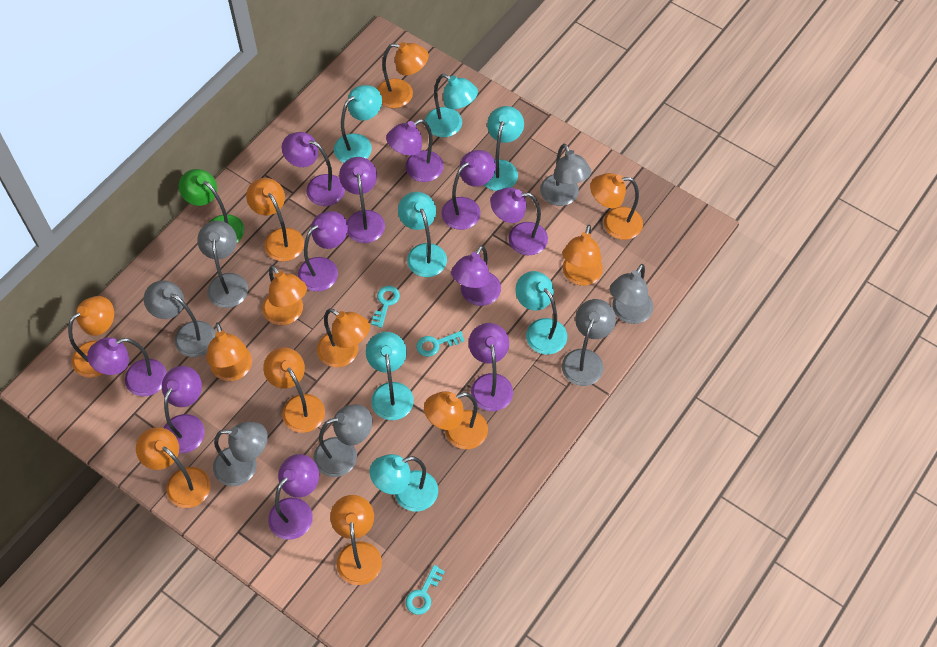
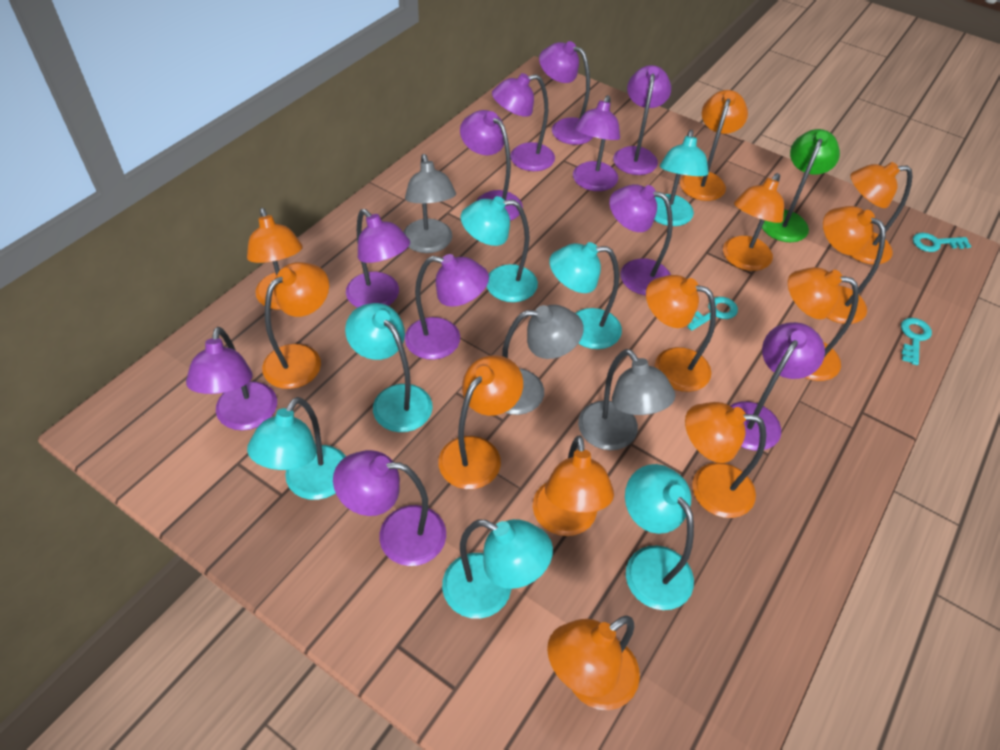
grey lamp: [144,280,215,357] [197,221,248,308] [213,422,268,486] [313,404,372,477] [540,144,591,206] [562,299,616,386] [610,264,653,324] = 7 -> [404,154,456,253] [502,305,584,415] [578,349,675,450] = 3

